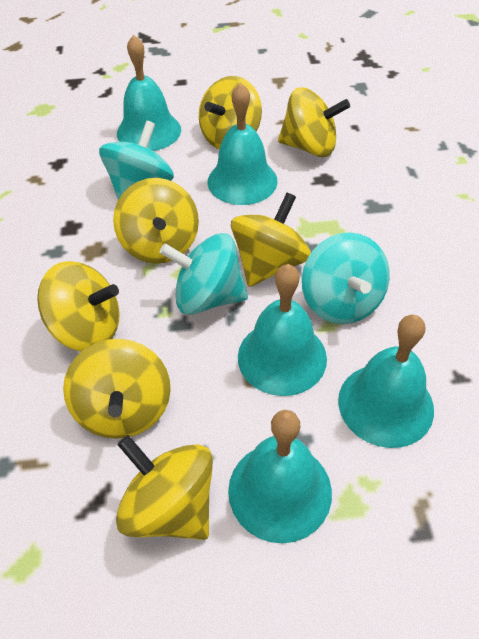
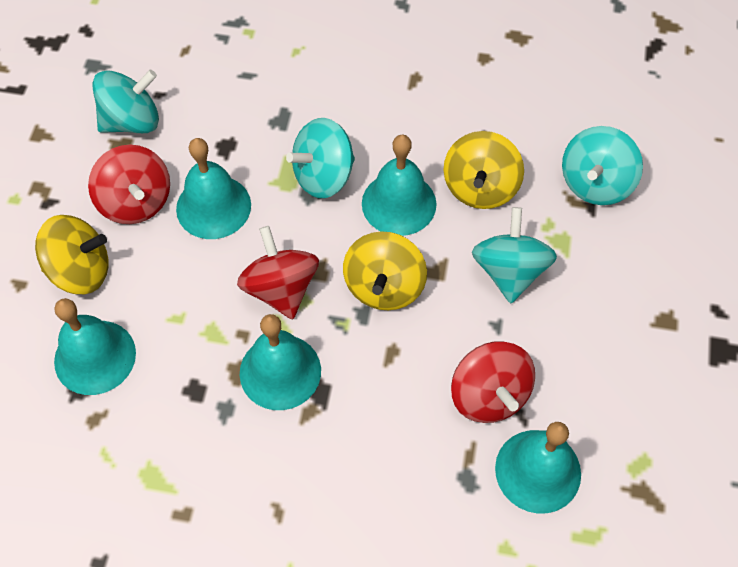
red spinning top: none = 0 -> [88,145,170,224] [237,226,319,319] [451,341,535,423] = 3
turquoise spinning top: [99,121,174,200] [159,233,248,315] [302,232,390,324] = 3 -> [92,70,159,133] [286,118,355,198] [472,207,557,303] [562,126,643,205] = 4
yellow spinning top: [37,261,120,352] [63,339,171,439] [113,178,199,264] [116,435,213,540] [199,76,262,149] [231,193,311,287] [278,87,350,157] = 7 -> [35,215,108,294] [343,231,427,310] [443,131,524,209] = 3

